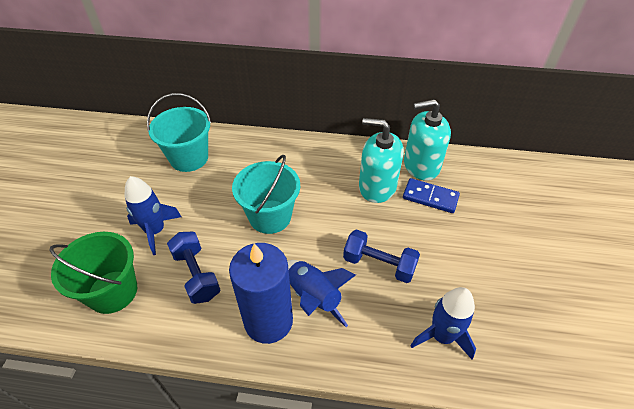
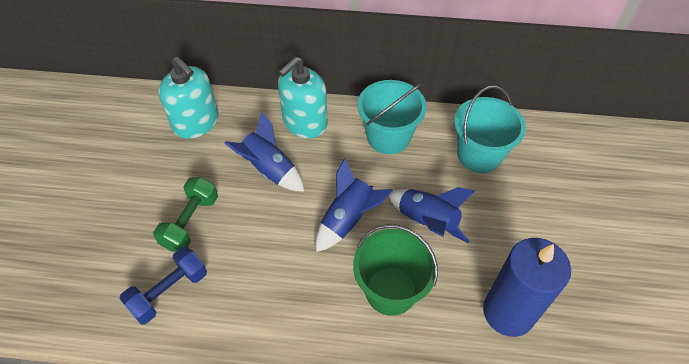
blue domino: [403,178,460,213] = 1 -> none = 0
blue dumbbell: [167,232,220,304] [343,229,420,283] = 2 -> [120,247,207,324] = 1
green dumbbell: none = 0 -> [153,177,218,252] = 1

